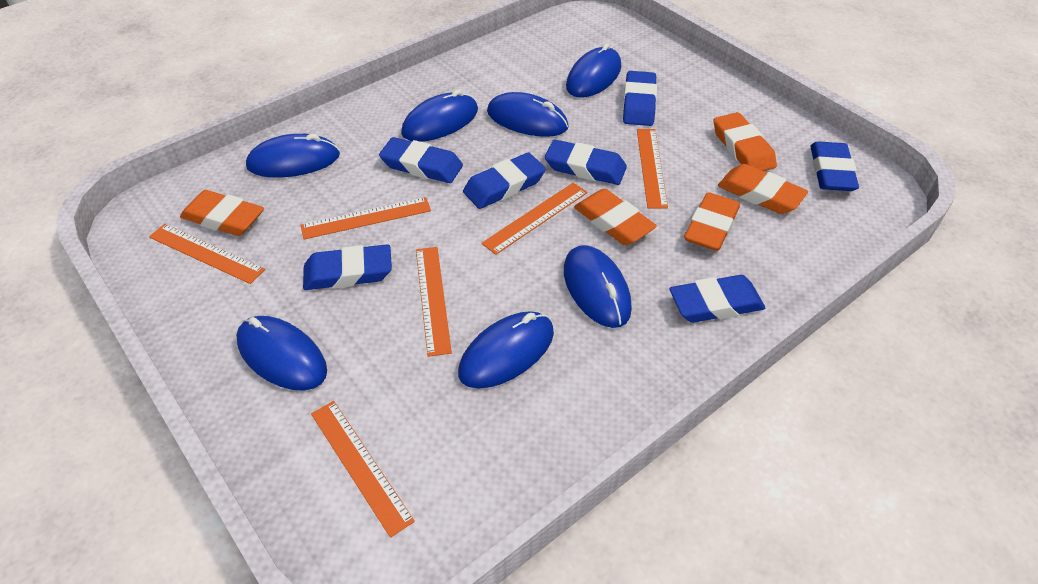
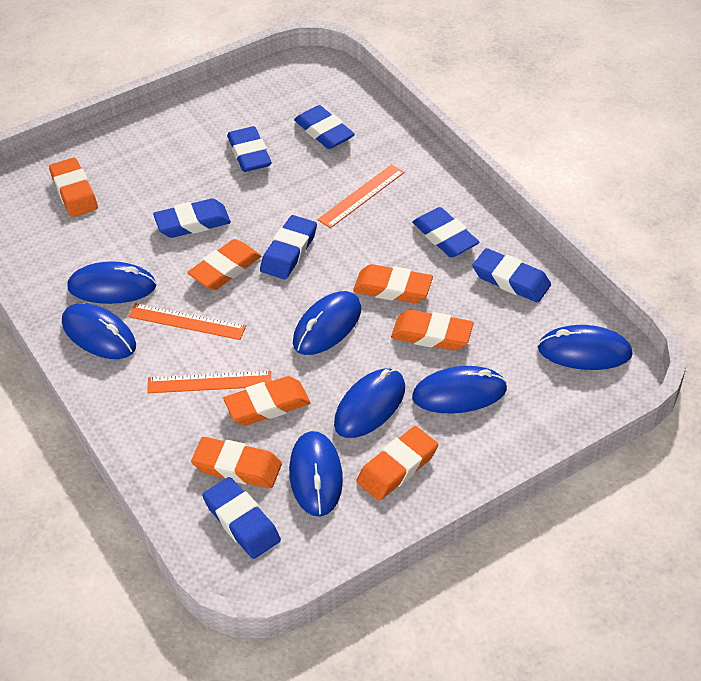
orange eraser: [180,190,264,236] [574,189,657,245] [684,192,740,251] [714,112,777,171] [718,164,808,214] = 5 -> [49,158,98,217] [187,239,261,290] [191,437,282,488] [223,376,310,425] [353,264,433,303] [356,426,438,501] [391,310,474,351] = 7
orange ruler: [149,224,265,284] [301,197,431,239] [311,401,415,538] [416,247,452,357] [482,183,587,255] [637,129,668,209] = 6 -> [128,303,246,340] [147,371,271,393] [317,164,405,228] = 3

